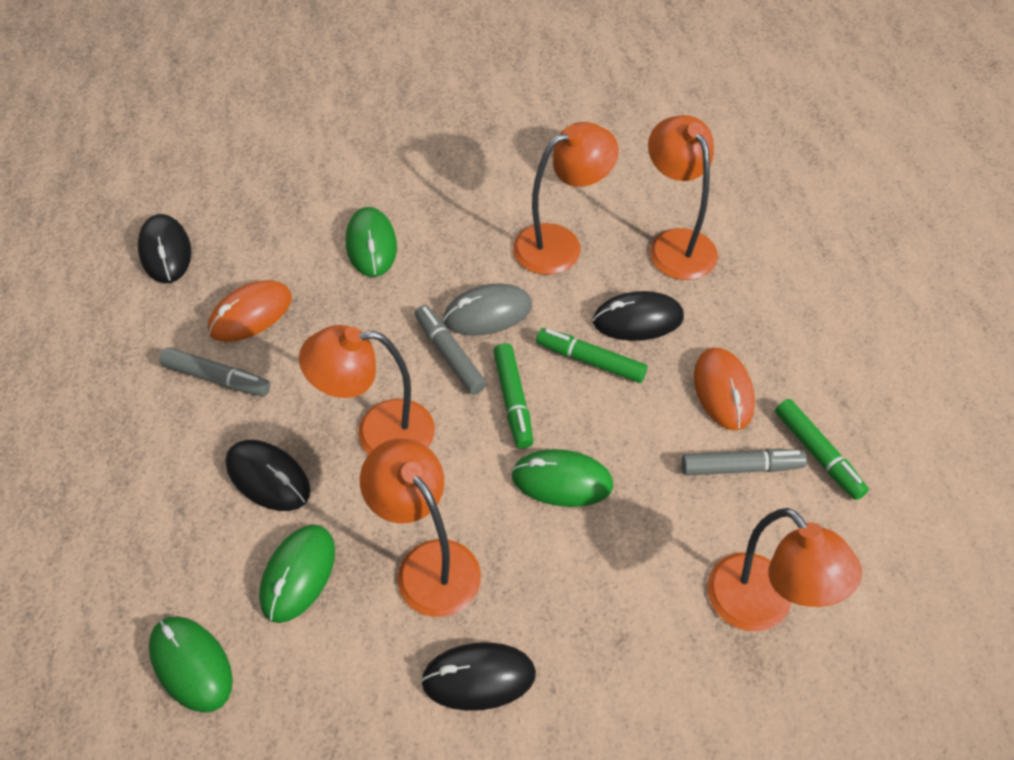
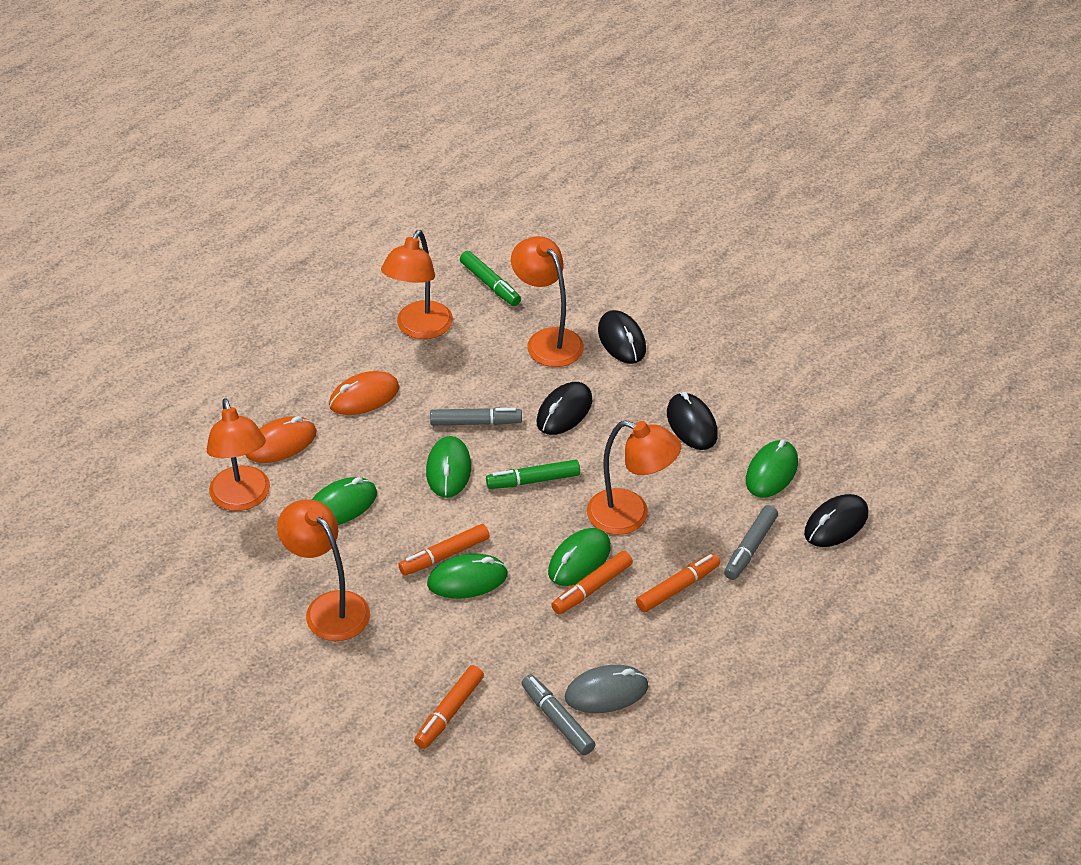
green marker: [493,343,533,449] [536,328,647,383] [775,399,869,500] = 3 -> [460,251,521,306] [486,459,580,489] = 2
green mouse: [149,616,233,713] [259,525,335,623] [346,207,397,277] [511,449,614,507] = 4 -> [312,477,377,525] [426,436,471,498] [427,554,508,598] [548,528,611,586] [746,439,798,498] = 5
orange marker: none = 0 -> [398,524,490,575] [414,665,484,749] [551,551,633,615] [636,553,720,613] = 4

